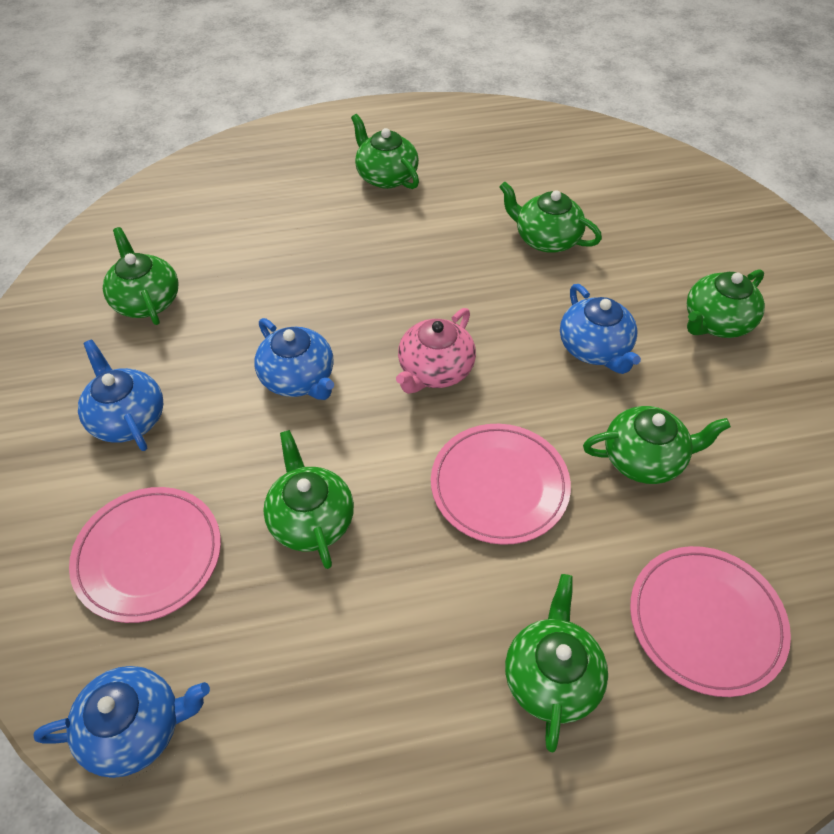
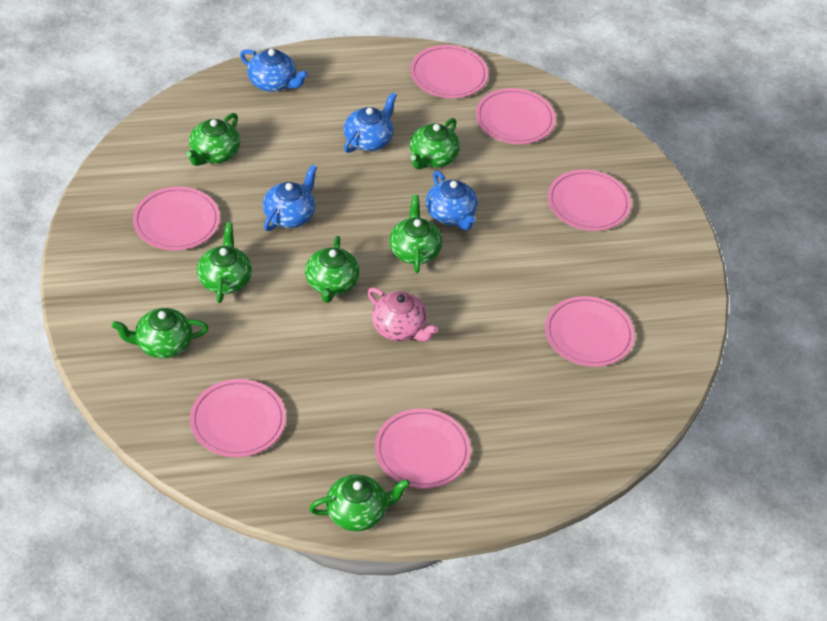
pink plate: [69,487,221,623] [431,424,571,545] [630,546,791,697] = 3 -> [133,187,220,250] [190,379,286,457] [375,409,471,489] [410,45,488,98] [476,88,555,144] [545,296,635,367] [548,170,631,231] = 7

